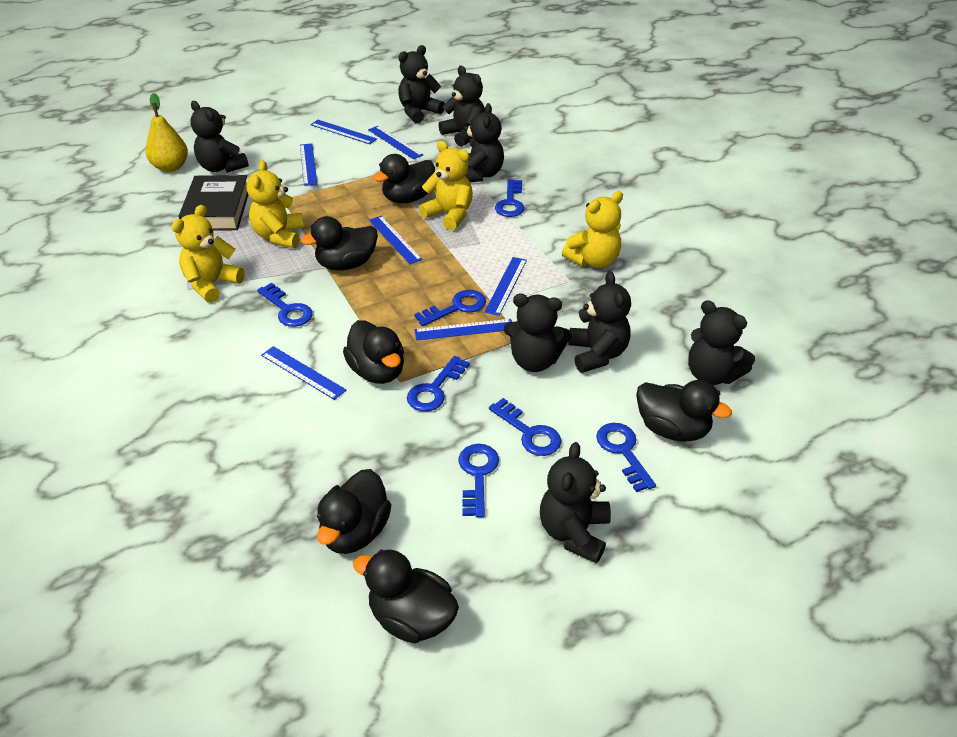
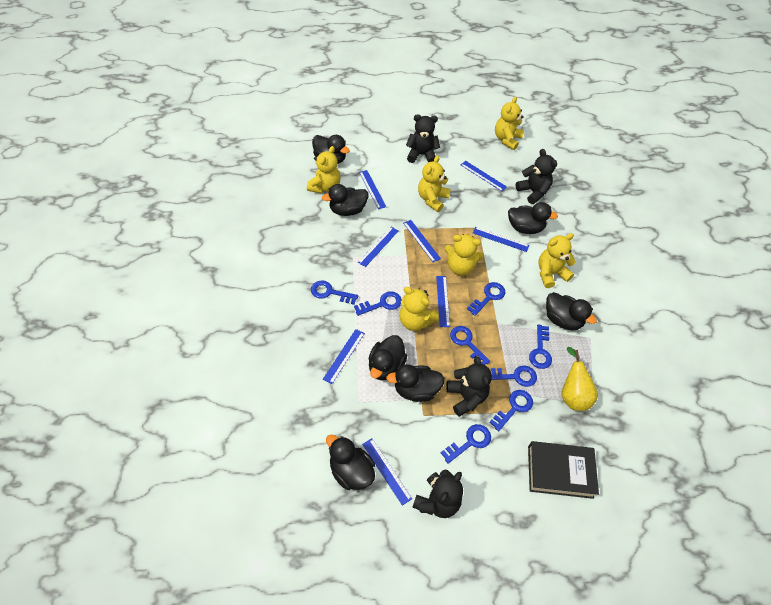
black duck: [301,216,378,270] [317,469,391,554] [343,320,404,384] [353,549,459,643] [373,154,435,203] [636,380,732,442] = 6 -> [312,135,350,164] [322,184,369,216] [326,435,375,490] [369,335,407,381] [386,364,445,402] [508,202,558,234] [546,292,597,331] = 7
black teddy bear: [191,101,249,173] [398,45,445,123] [438,66,485,147] [464,103,504,182] [504,294,572,372] [540,442,611,563] [569,271,631,373] [688,300,755,385] = 8 -> [406,114,440,163] [413,469,463,518] [446,356,492,417] [516,149,557,204] = 4
blue key: [257,283,313,327] [407,356,470,412] [414,290,486,326] [459,444,499,518] [489,398,561,456] [495,179,524,217] [596,423,656,492] = 7 -> [311,280,358,305] [354,291,402,316] [441,424,491,464] [450,326,490,365] [467,282,505,316] [489,390,533,431] [491,366,537,387] [529,324,552,369] = 8
blue ruler: [261,346,346,400] [300,143,317,186] [310,120,377,144] [368,126,423,159] [369,216,423,264] [414,319,512,340] [485,257,527,316] = 7 -> [323,329,365,384] [358,227,398,267] [359,170,386,209] [362,438,412,506] [403,220,441,262] [436,276,450,327] [461,161,507,191] [473,227,529,252] = 8
yellow teddy bear: [172,205,245,303] [247,160,304,248] [419,141,473,230] [562,191,623,268] = 4 -> [307,146,340,193] [399,287,439,331] [418,155,451,212] [444,234,484,275] [495,96,524,150] [538,233,576,288] = 6

